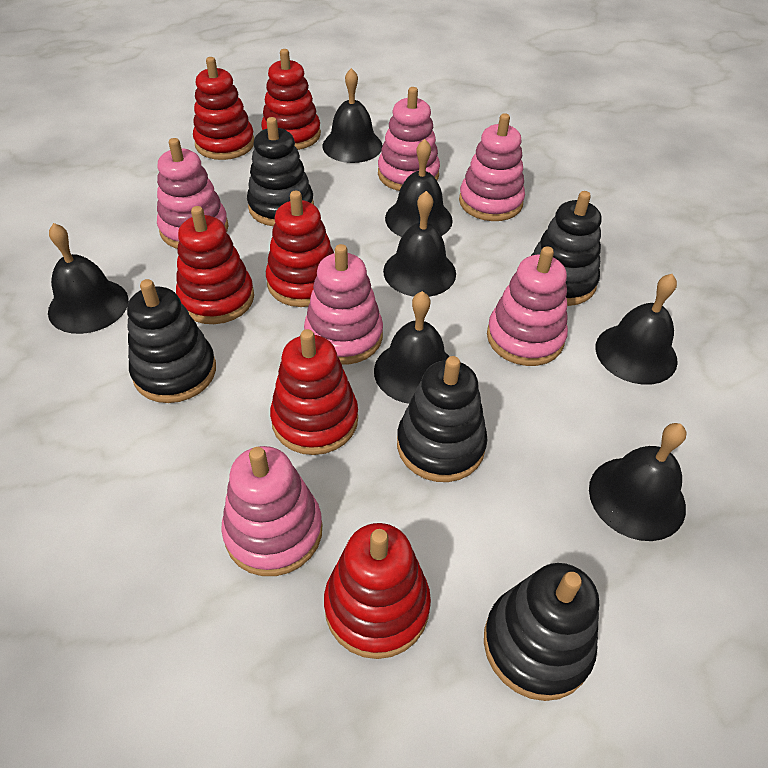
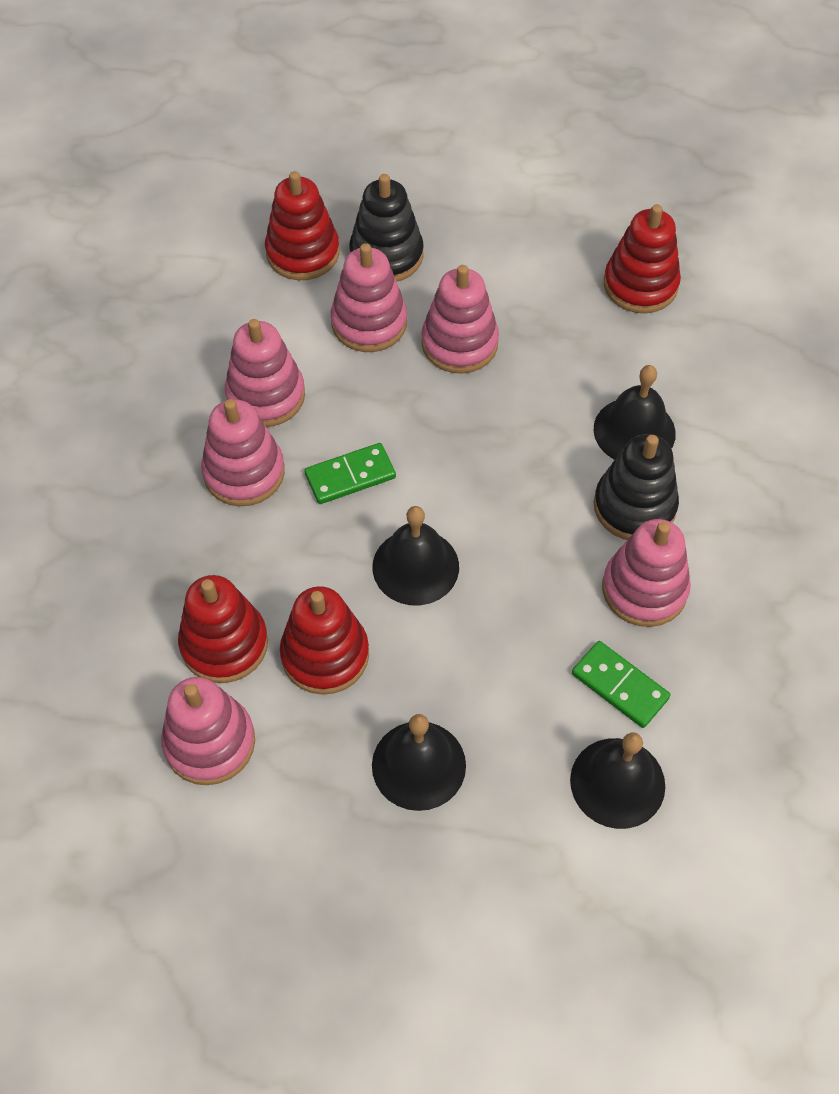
black bell: [48,223,129,334] [322,68,383,163] [374,291,450,404] [383,191,456,297] [385,139,453,237] [589,423,686,541] [596,274,678,385] = 7 -> [372,506,459,605] [372,714,466,811] [570,732,665,829] [594,365,676,460] = 4
black stacking toy: [127,279,216,403] [247,117,314,226] [397,356,487,482] [484,563,599,701] [531,191,601,306] = 5 -> [349,174,424,282] [594,434,679,540] = 2
green domino: none = 0 -> [304,443,396,504] [572,641,671,728] = 2
red stacking toy: [176,206,254,324] [193,57,254,160] [261,49,321,150] [266,191,334,307] [270,329,358,455] [324,523,431,659] = 6 -> [178,575,268,683] [265,171,339,280] [280,586,369,695] [604,204,681,313] = 4

